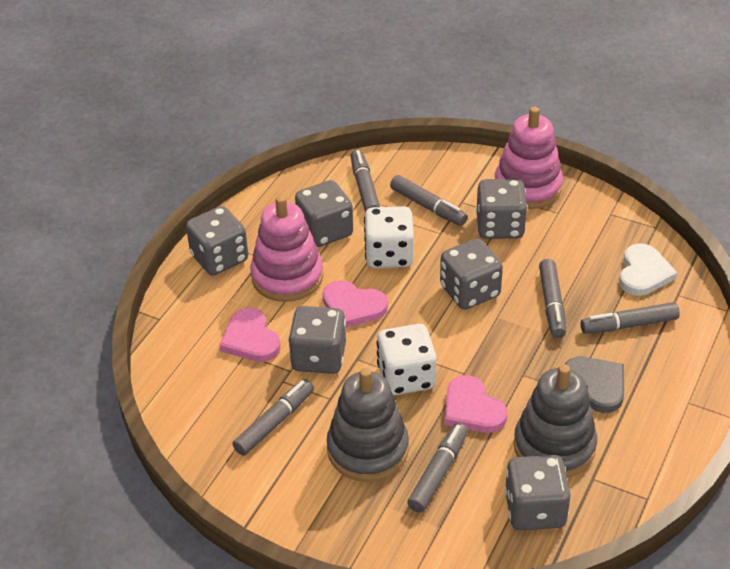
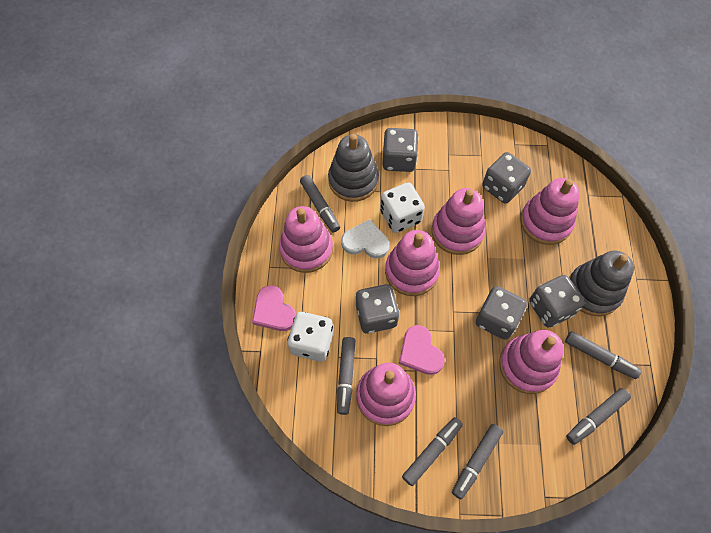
grey dice: [186,206,248,275] [288,306,346,374] [295,180,353,247] [440,239,503,310] [476,179,528,239] [505,455,571,530] = 6 -> [356,284,399,333] [382,128,419,172] [476,286,527,340] [482,152,531,203] [529,275,585,328] = 5
grey heart: [565,357,624,413] = 1 -> none = 0
pink heart: [219,308,281,362] [322,280,388,328] [445,375,507,433] = 3 -> [252,285,296,331] [399,325,445,375] = 2
pink stacking toy: [250,195,323,302] [495,107,563,209] = 2 -> [279,206,333,273] [356,363,416,426] [385,230,440,296] [432,188,485,255] [499,330,564,394] [520,178,580,245] = 6

